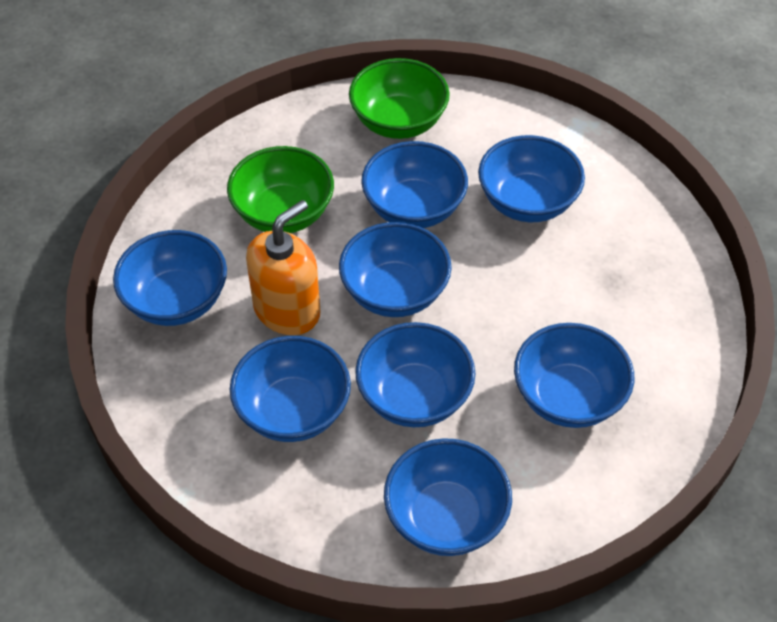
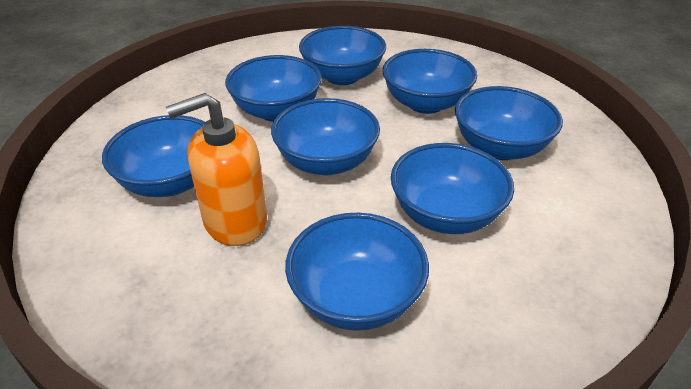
green bowl: [227,146,334,233] [349,58,450,139] = 2 -> none = 0

